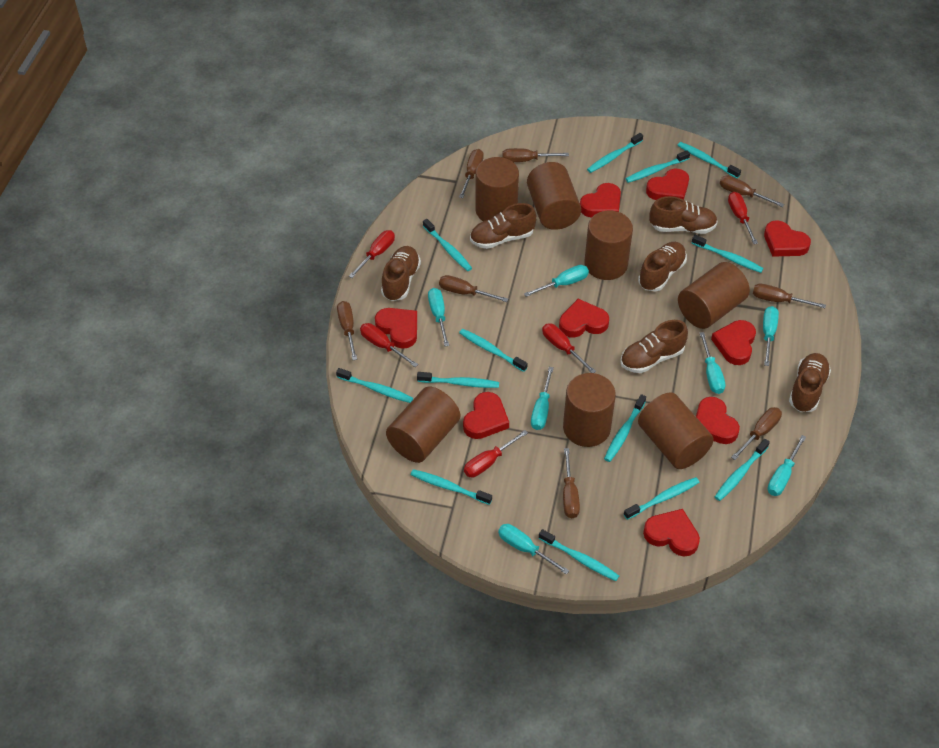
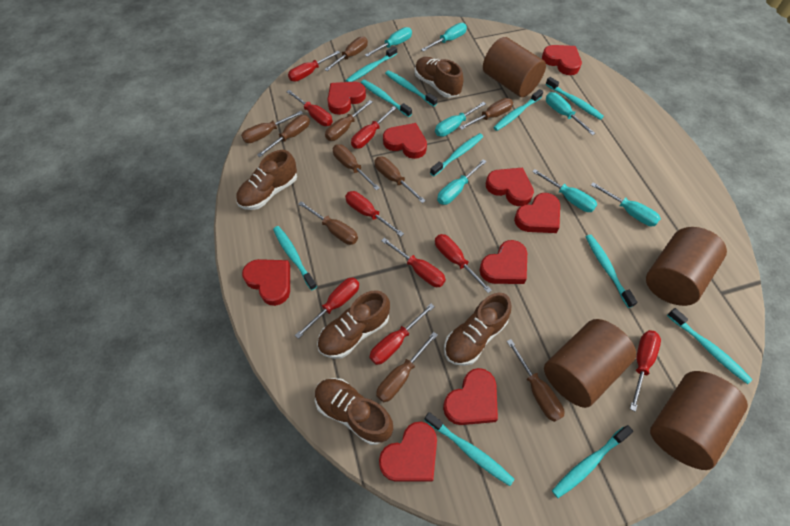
brown cylinder: [386,387,460,463] [475,157,519,221] [527,162,581,230] [563,373,616,447] [584,211,633,280] [638,392,714,469] [678,262,750,329] = 7 -> [483,37,546,97] [544,319,636,408] [646,227,727,306] [650,371,748,470] = 4
brown screwdriver: [337,301,357,360] [439,275,508,302] [459,149,484,198] [502,148,569,162] [563,448,580,518] [720,175,784,207] [731,407,782,460] [753,284,826,308] = 8 -> [241,111,303,143] [257,115,310,157] [298,201,358,245] [324,36,368,71] [325,100,372,141] [333,144,380,190] [374,157,426,203] [376,332,438,402] [459,98,513,130] [507,339,564,422] = 10
brown shoe: [381,246,421,301] [470,203,536,249] [620,320,688,373] [638,242,687,291] [649,196,718,234] [789,353,831,412] = 6 -> [236,150,297,210] [315,378,393,445] [317,290,390,359] [415,57,463,98] [444,293,512,366] = 5
red screwdriver: [349,230,395,278] [360,323,418,367] [464,430,528,477] [542,323,596,373] [728,192,758,244] = 5 -> [287,90,333,126] [288,51,340,82] [295,278,359,339] [345,191,404,237] [351,106,396,149] [370,304,435,365] [381,238,446,287] [435,234,492,293] [630,330,661,412] = 9
turquoise toothbrush: [336,368,413,403] [411,469,492,505] [417,372,499,388] [423,219,472,271] [459,329,528,372] [539,529,619,581] [587,133,643,173] [604,394,646,462] [624,477,700,520] [626,150,690,183] [677,142,741,179] [692,235,764,273] [715,439,770,501] = 13 -> [273,226,317,290] [346,46,397,82] [361,80,412,117] [385,70,438,107] [424,412,514,486] [430,133,483,176] [493,89,543,131] [545,77,604,120] [552,425,633,498] [586,234,638,308] [667,308,752,384] = 11

